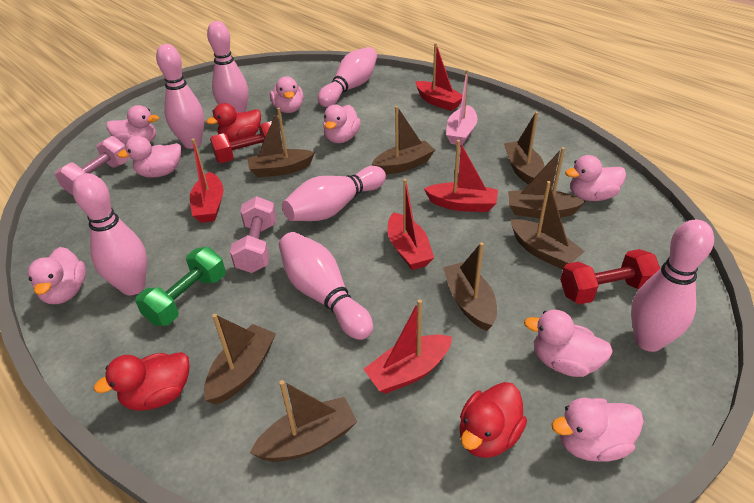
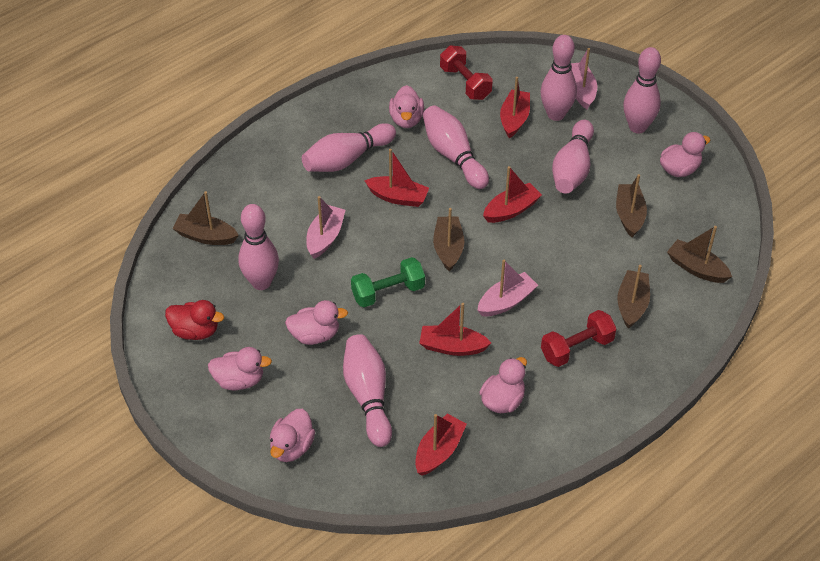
brown boat: [204,314,276,405] [247,108,315,177] [250,380,357,462] [371,106,435,175] [443,242,497,331] [504,112,545,185] [508,147,586,219] [511,181,585,270] = 8 -> [172,191,239,245] [433,208,464,272] [616,174,647,237] [617,265,650,328] [667,226,732,283] = 5
pink boat: [446,70,478,145] = 1 -> [306,196,345,259] [477,260,538,316] [571,48,597,109] = 3
pink duck: [28,247,86,304] [107,105,159,145] [117,136,181,178] [270,76,304,113] [323,105,361,143] [524,310,613,377] [552,398,644,462] [565,155,626,201] = 8 -> [208,347,272,390] [270,409,315,462] [285,300,348,345] [389,85,424,128] [479,357,527,413] [660,132,710,177] = 6
pink dumbbell: [55,136,130,195] [230,196,277,273] = 2 -> none = 0
red duck: [93,352,189,411] [206,103,261,142] [459,382,527,458] = 3 -> [165,300,224,340] = 1

